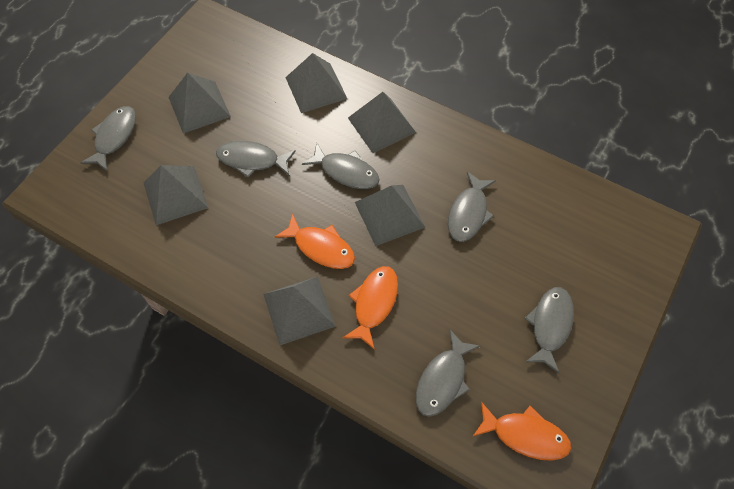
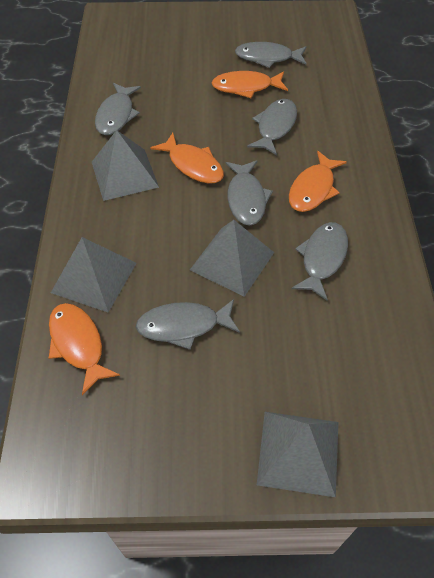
grey pyramid: [144,165,208,225] [168,73,231,134] [263,276,336,346] [285,53,347,113] [348,92,416,153] [355,185,425,246] = 6 -> [51,237,136,312] [92,130,159,201] [190,220,274,297] [257,412,338,497] = 4
orange fish: [275,213,355,269] [343,266,398,350] [472,402,571,461] = 3 -> [49,303,120,395] [150,133,224,183] [211,71,288,98] [289,151,347,212] = 4

